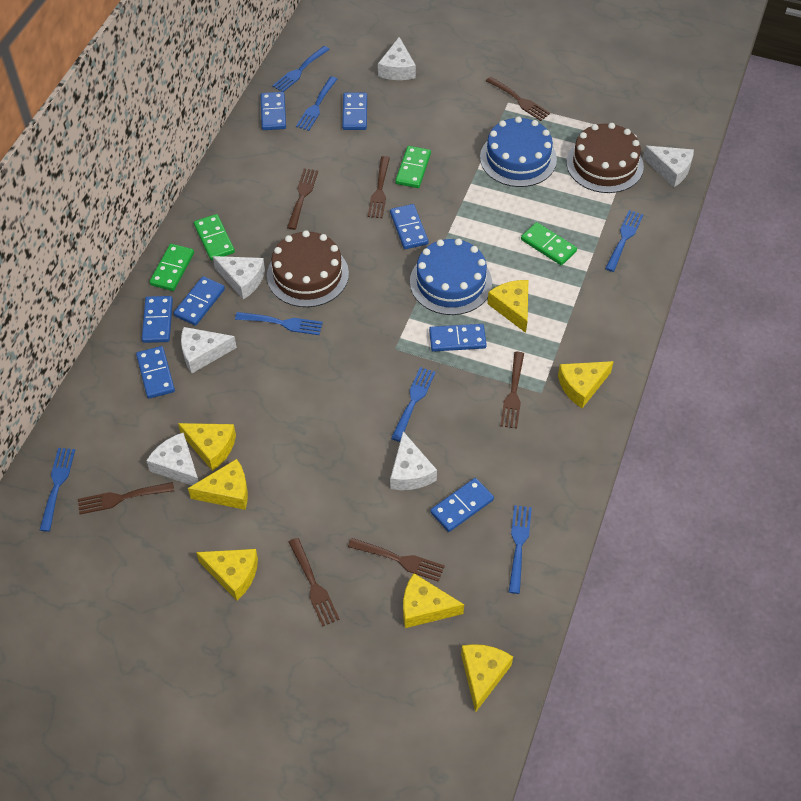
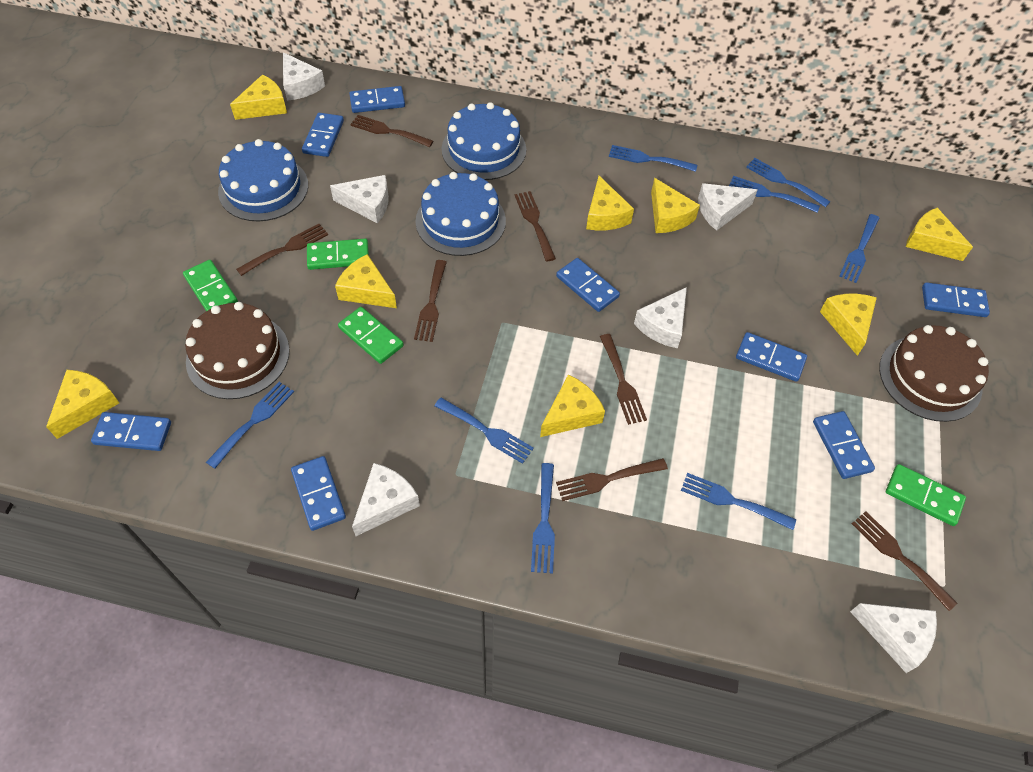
blue cake: [410,238,492,315] [480,116,557,187] = 2 -> [218,139,308,221] [416,172,506,256] [442,102,526,180] = 3
blue fork: [40,448,75,532] [235,312,323,335] [272,46,330,92] [296,76,337,131] [391,367,436,442] [509,505,532,594] [605,210,643,272] = 7 -> [206,382,294,469] [434,397,534,464] [531,463,555,574] [609,145,697,172] [681,473,796,530] [729,176,820,213] [746,158,831,207] [839,214,879,283] = 8
yellow cheese: [178,423,236,471] [188,459,248,510] [196,549,258,601] [403,573,464,628] [461,644,513,713] [487,280,528,333] [558,361,614,408] = 7 -> [46,370,119,439] [230,74,287,120] [335,254,397,308] [540,375,605,437] [586,176,634,230] [651,178,700,233] [820,294,877,356] [906,208,973,261] = 8

